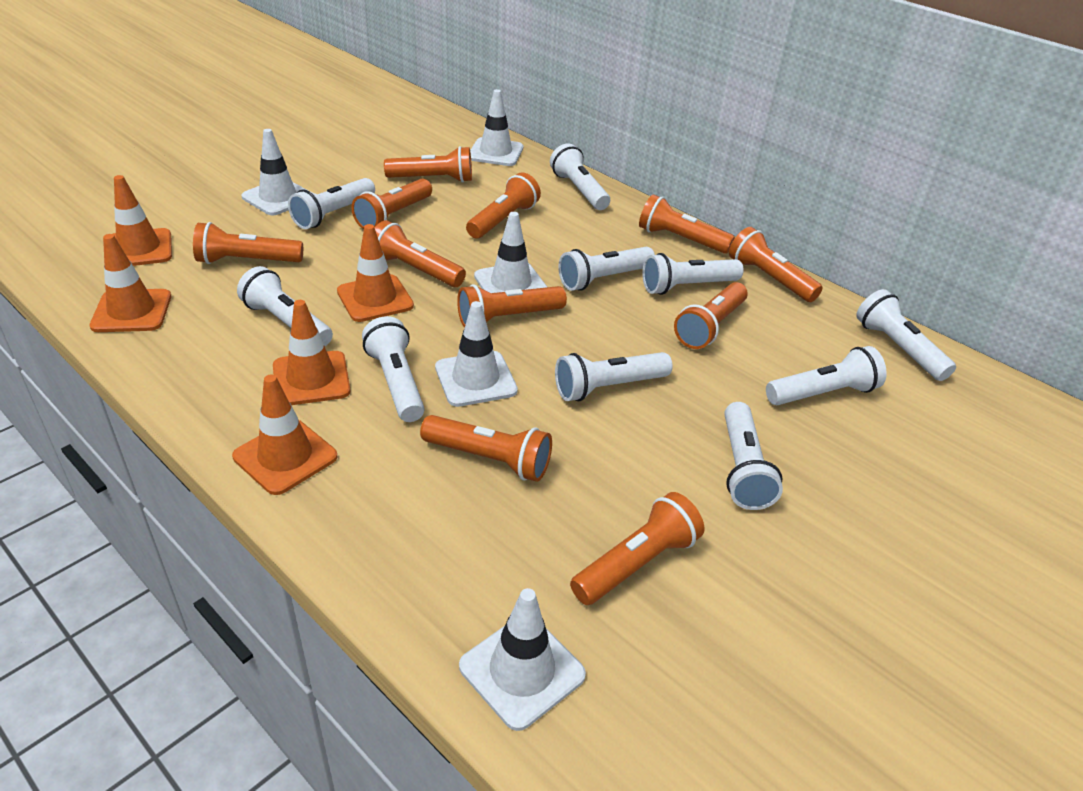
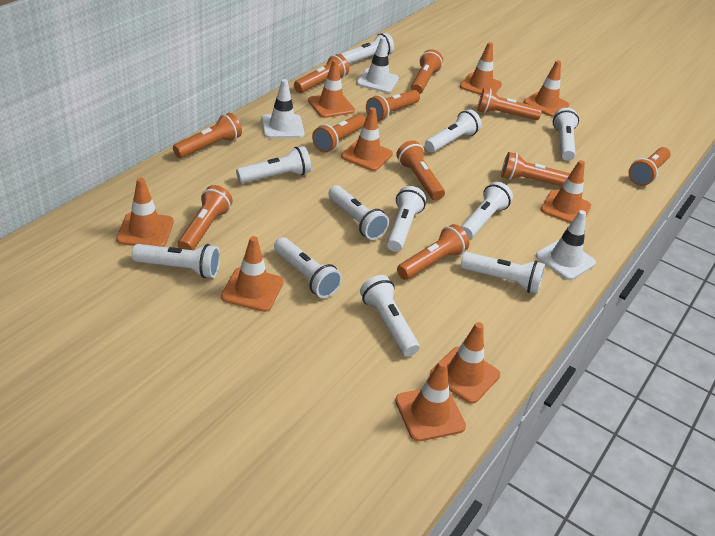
orange traffic cone: [90,234,171,332] [113,175,172,266] [232,375,338,495] [273,300,350,405] [337,224,414,322] = 5 -> [116,178,174,247] [221,236,283,312] [308,60,355,118] [341,107,393,171] [395,360,466,441] [430,322,500,404] [460,42,502,95] [523,60,569,117] [541,160,591,223] = 9
white flashlight: [237,266,333,346] [288,178,375,229] [362,316,424,422] [550,143,610,210] [555,352,673,401] [558,247,655,291] [642,253,744,295] [724,402,783,510] [766,346,887,405] [856,289,956,381] = 10 -> [132,244,220,278] [236,146,311,183] [274,237,342,298] [328,186,389,240] [341,33,394,64] [360,275,420,356] [387,186,426,252] [425,109,482,153] [461,182,513,239] [461,252,545,294] [553,108,579,161] = 11
white traffic cone: [241,129,306,216] [435,301,518,407] [459,588,586,731] [470,89,523,166] [474,212,547,293] = 5 -> [261,79,304,138] [357,37,399,93] [536,210,596,280] = 3

